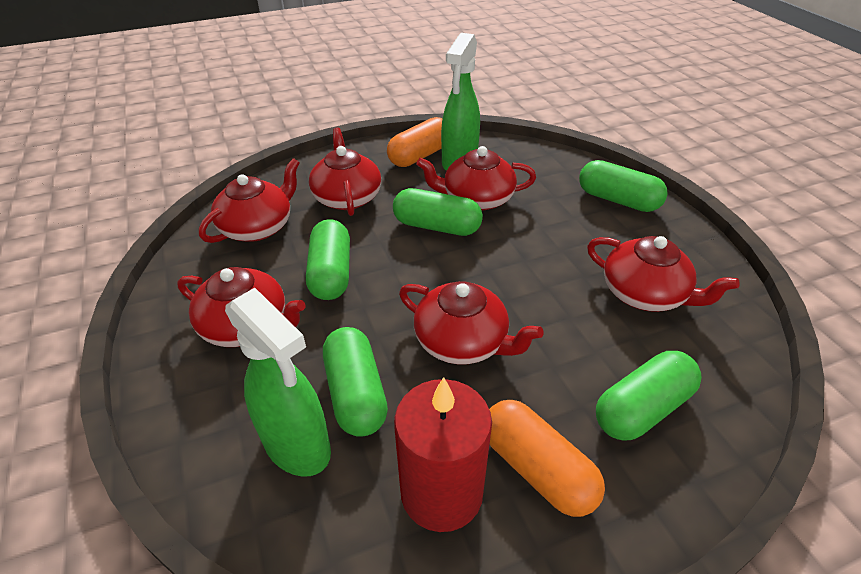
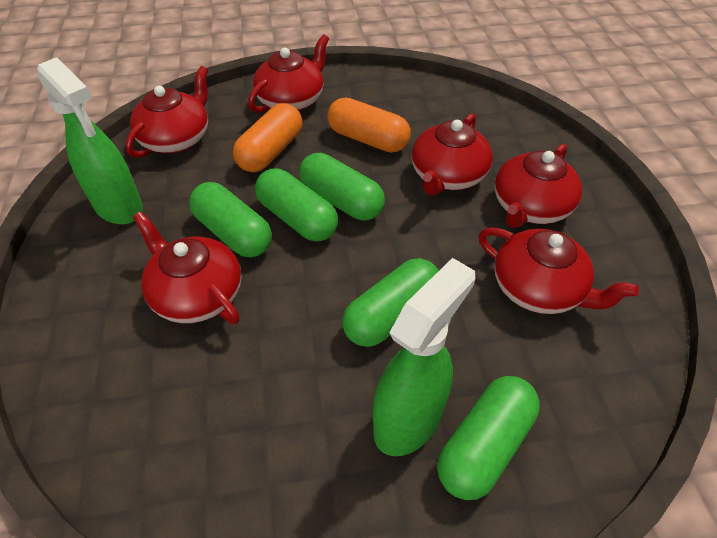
red candle: [394,377,492,532] = 1 -> none = 0

